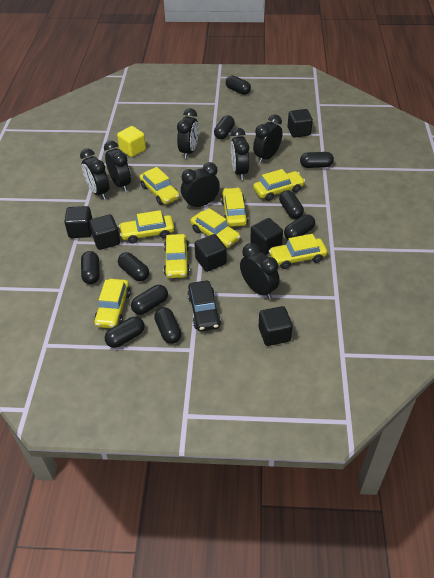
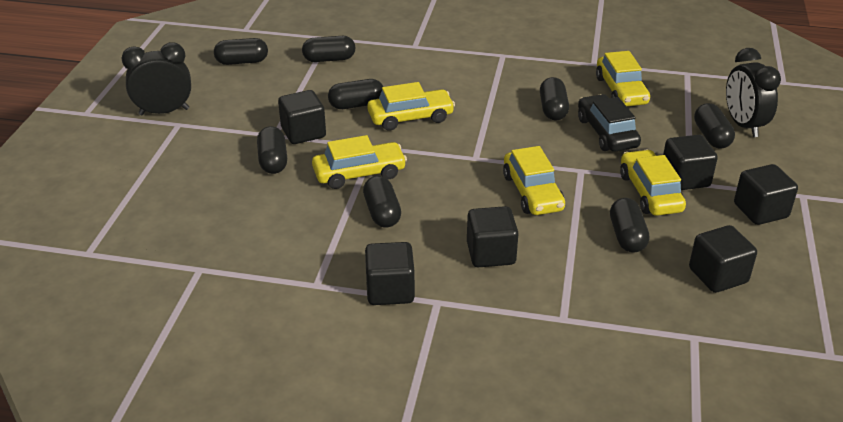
black capsule: [81,251,100,284] [105,317,145,348] [118,252,149,281] [131,285,168,315] [154,307,181,344] [214,115,235,139] [226,75,251,95] [279,190,304,219] [284,214,315,240] [300,152,334,168] = 10 -> [214,38,268,65] [257,126,287,174] [302,36,355,62] [328,79,383,109] [363,176,401,228] [540,77,569,120] [610,198,649,253] [694,103,735,149] = 8
black clock: [80,149,109,200] [104,141,131,192] [177,108,199,159] [181,162,220,209] [231,128,249,180] [240,243,280,299] [253,114,282,164] = 7 -> [121,42,191,115] [726,48,781,137] = 2
yellow car: [94,279,131,328] [119,210,175,244] [139,167,180,205] [164,234,190,278] [190,208,240,248] [221,187,248,227] [253,169,305,201] [269,234,327,269] = 8 -> [312,135,407,189] [367,82,455,131] [503,146,565,215] [596,51,650,106] [620,150,686,216] = 5
yellow cube: [117,126,146,157] = 1 -> none = 0

